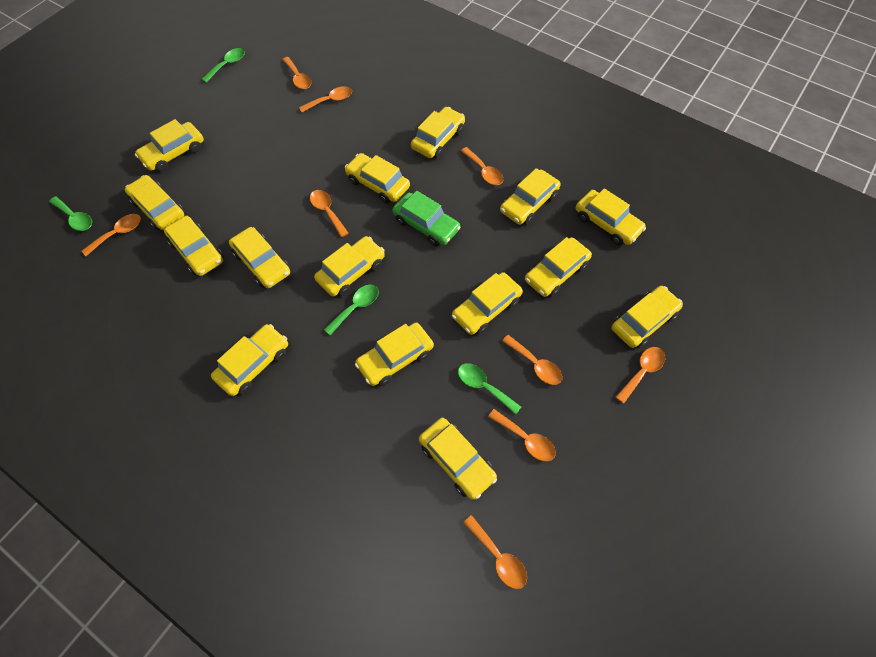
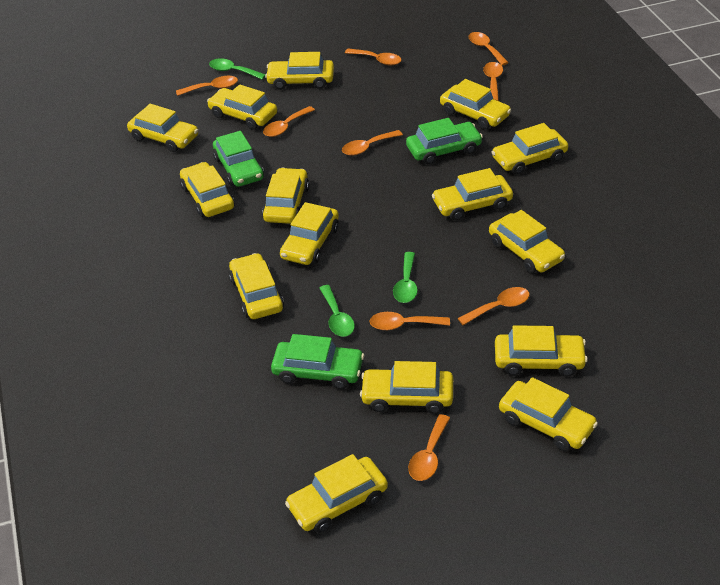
green car: [392,191,461,246] = 1 -> [213,131,264,187] [271,334,364,389] [406,118,483,164] = 3
green spoon: [49,196,92,231] [201,48,245,83] [324,285,379,335] [458,363,521,415] = 4 -> [209,58,265,80] [319,285,355,337] [393,252,418,303] = 3

